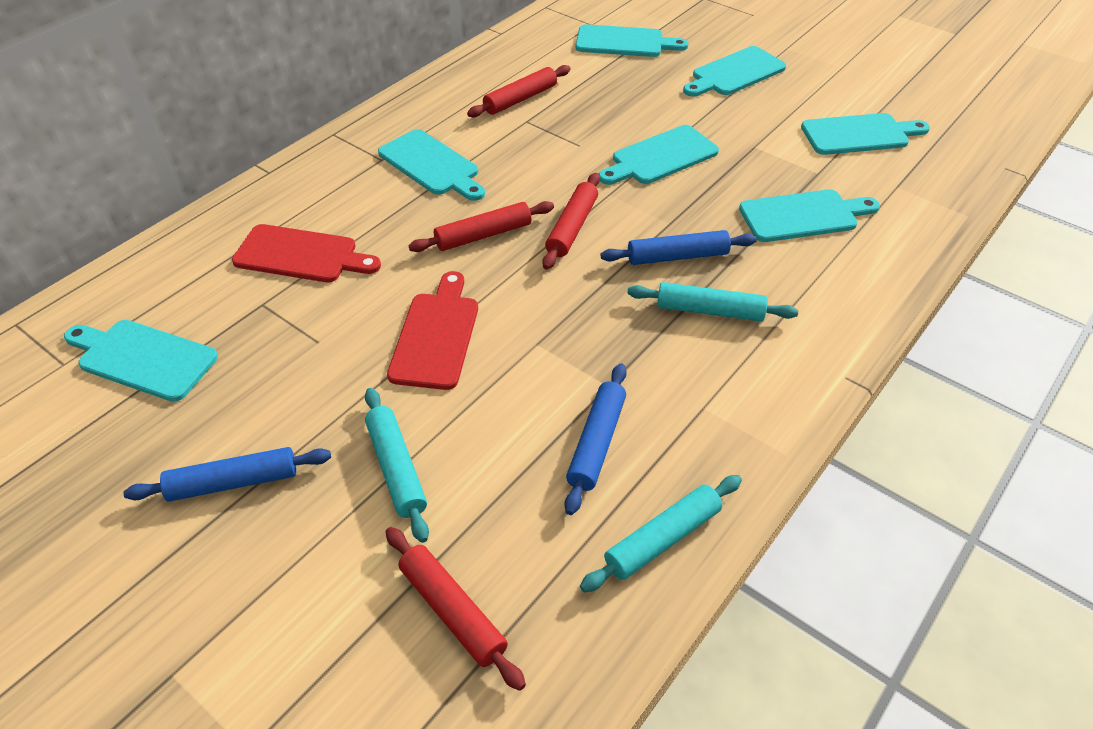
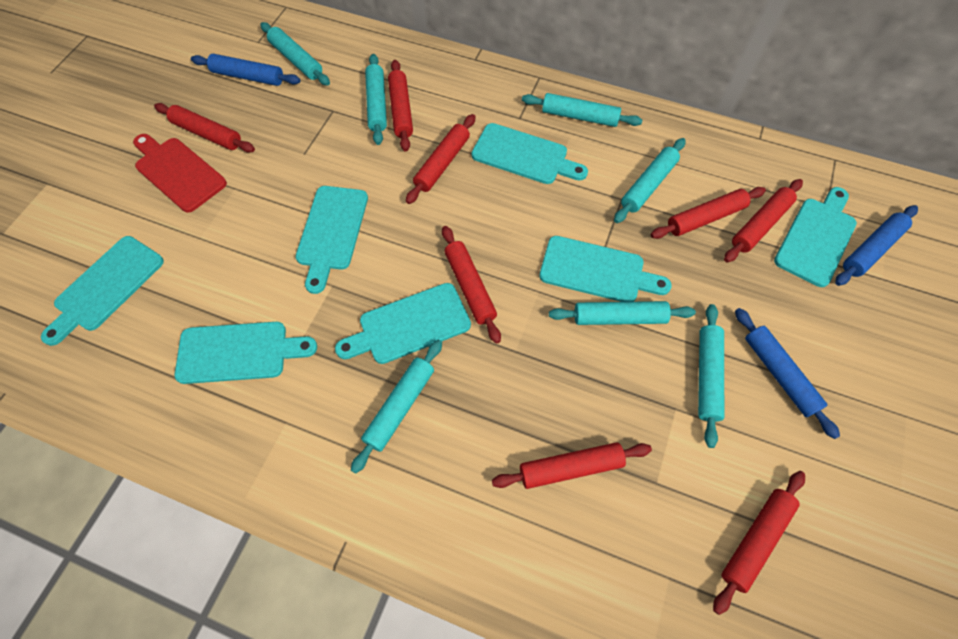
red cutting board: [232,224,381,282] [387,271,478,390] = 2 -> [133,134,227,213] = 1
red rolling pin: [385,527,526,691] [409,201,554,252] [467,65,571,117] [542,173,600,269] = 4 -> [154,103,255,153] [388,60,413,152] [406,114,476,204] [442,226,501,344] [492,442,652,489] [651,187,766,239] [713,471,805,615] [724,179,803,263] = 8
turquoise rolling pin: [365,388,429,543] [580,475,742,592] [627,282,798,322] = 3 -> [260,22,330,86] [351,340,442,474] [365,54,387,145] [522,93,642,127] [549,301,696,325] [614,138,685,223] [698,304,724,448] = 7

